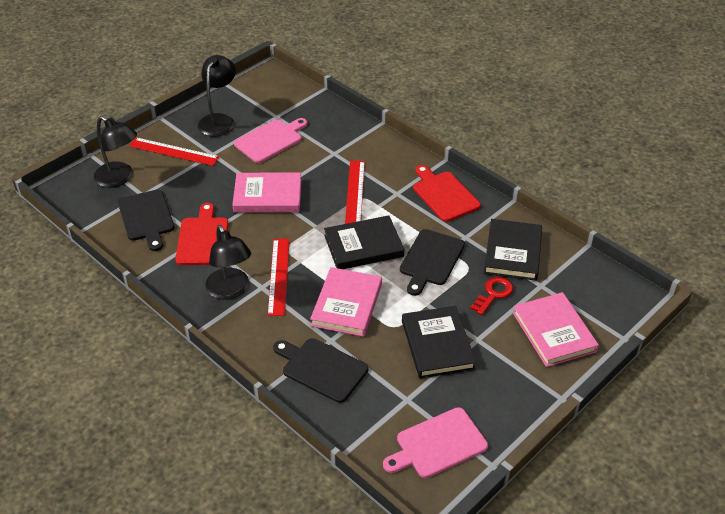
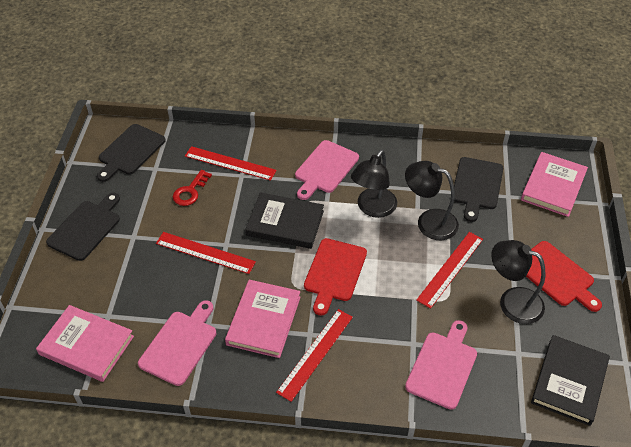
black book: [324,215,404,269] [402,306,476,379] [484,219,542,281] = 3 -> [245,192,324,249] [531,335,610,426] = 2
pink cutting board: [234,118,308,163] [383,407,488,478] = 2 -> [138,300,216,386] [295,140,359,200] [405,320,477,409] = 3
red ruler: [129,137,219,166] [267,239,290,316] [345,161,365,224] = 3 -> [156,232,256,274] [185,146,277,181] [276,309,353,402] [416,232,483,309] = 4

